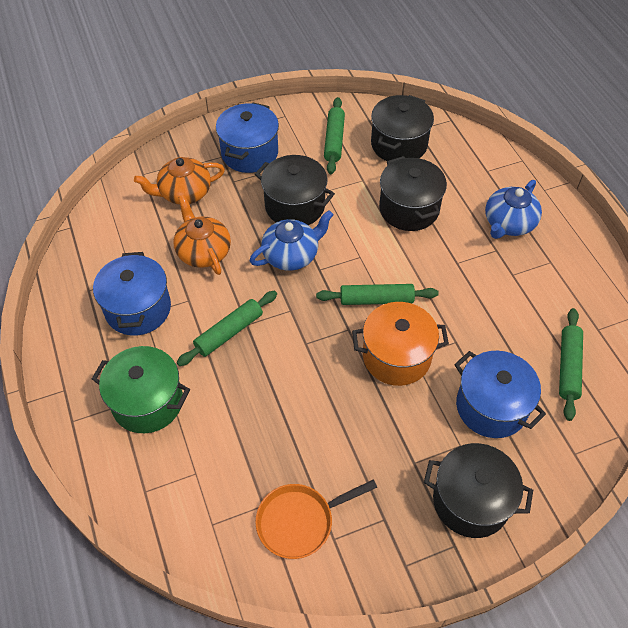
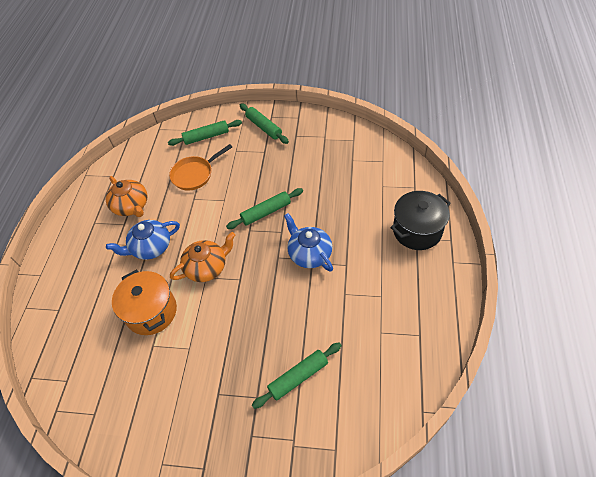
black pot: [255,155,335,225] [371,95,434,161] [379,156,447,231] [424,443,533,538] = 4 -> [390,191,451,250] = 1
blue pot: [93,252,171,336] [216,103,279,173] [454,351,546,438] = 3 -> none = 0
green pot: [92,346,190,433] = 1 -> none = 0

